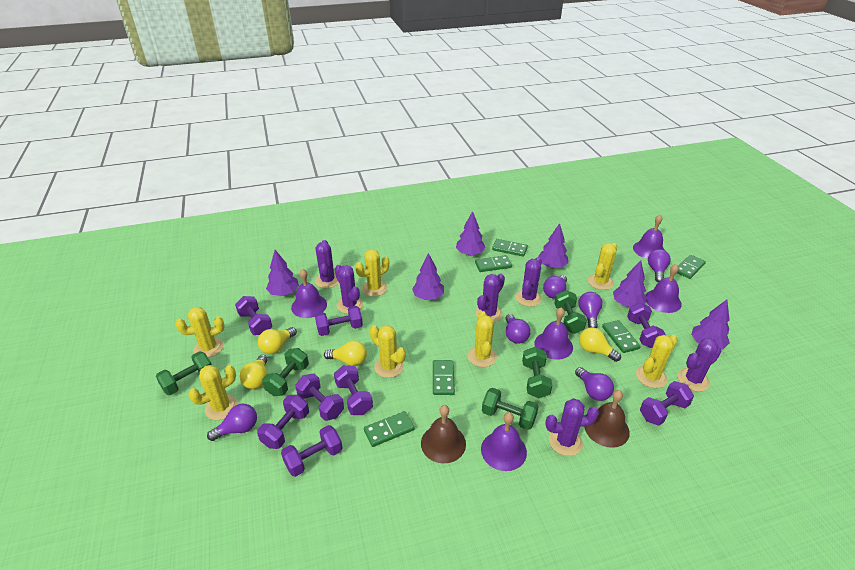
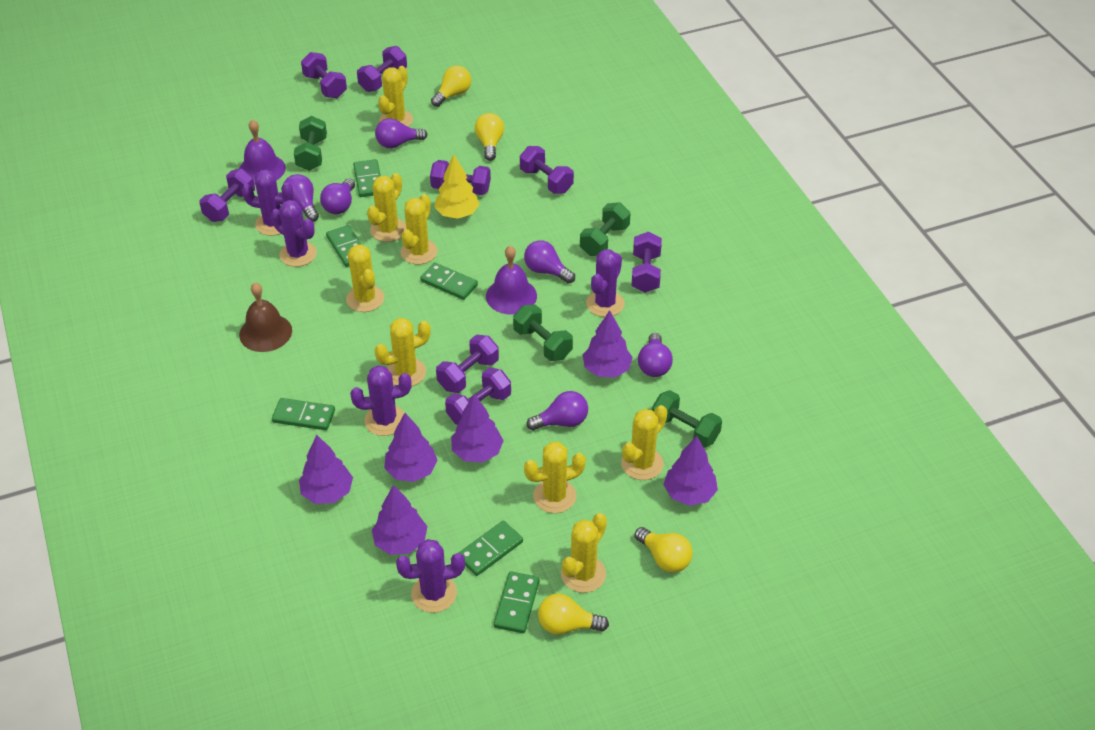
brown bell: [421,405,466,463] [584,390,630,448] = 2 -> [239,282,292,352] = 1
green dumbbell: [156,351,212,395] [262,348,309,396] [482,388,539,430] [522,347,552,398] [554,290,587,334] = 5 -> [294,116,327,171] [513,304,573,361] [580,202,631,256] [652,390,722,448] = 4
purple bell: [291,269,327,318] [481,412,527,471] [534,307,573,360] [633,215,664,259] [645,264,682,313] = 5 -> [239,119,286,185] [486,246,537,314] = 2
purple cactus: [315,240,339,288] [335,265,363,314] [476,273,505,323] [516,257,542,307] [545,398,599,456] [678,338,722,392] = 6 -> [242,169,294,236] [271,200,317,267] [350,365,412,436] [396,539,465,613] [586,249,625,317] = 5
yellow cactus: [176,307,224,358] [188,365,238,420] [355,249,389,297] [370,325,406,378] [468,311,497,367] [588,243,617,290] [636,335,677,388] = 7 -> [346,244,384,312] [367,173,406,242] [374,318,431,387] [378,66,413,127] [401,194,438,265] [524,442,586,513] [561,513,607,593] [621,405,667,480] = 8
yellow tree: none = 0 -> [434,154,480,219] = 1

